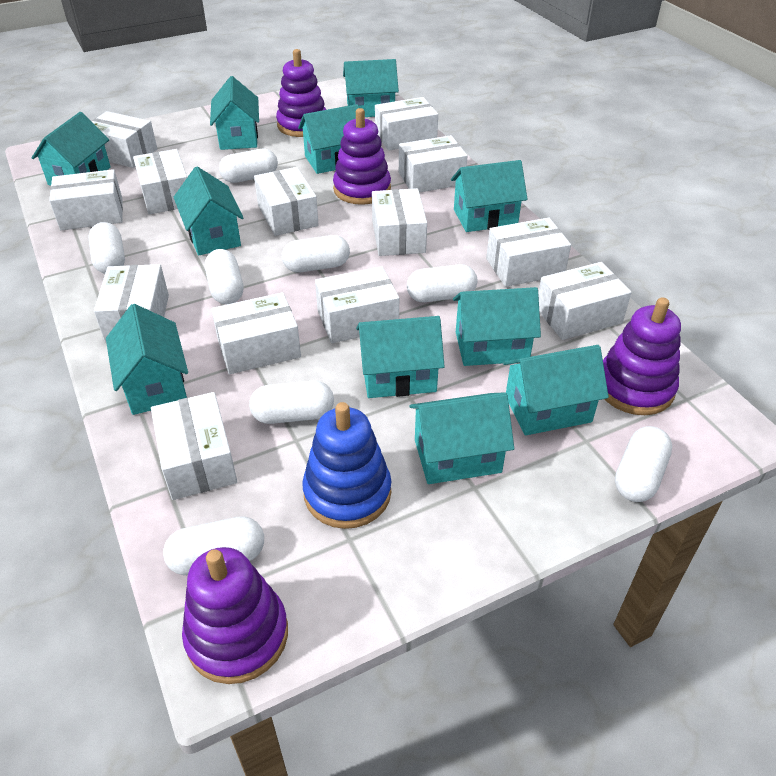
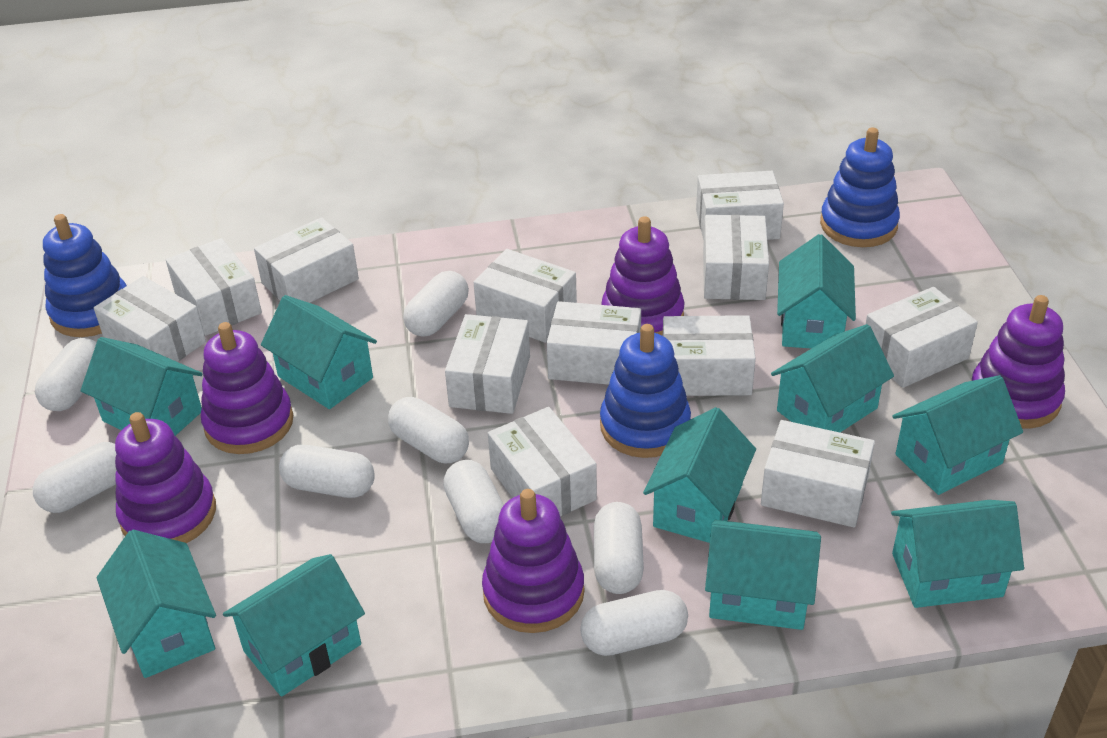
blue stacking toy: [302,402,391,529] = 1 -> [43,214,127,337] [600,324,691,458] [820,127,900,247] = 3
purple stacking toy: [182,547,288,684] [276,49,326,137] [333,108,391,205] [603,297,681,415] = 4 -> [115,412,216,543] [201,322,293,454] [482,489,585,633] [601,216,684,336] [972,295,1065,429] = 5
turquoise house: [31,112,111,186] [106,304,188,415] [174,167,243,255] [210,76,259,150] [298,104,359,174] [343,59,399,117] [356,316,445,398] [410,392,514,484] [451,160,527,232] [453,287,541,366] [503,345,609,435] = 11 -> [81,337,203,436] [97,530,216,678] [223,554,365,697] [261,295,377,409] [643,407,756,543] [705,520,821,630] [771,324,894,432] [777,234,856,348] [891,500,1024,608] [892,375,1023,495] = 10
white box: [49,169,123,230] [92,111,157,168] [94,264,169,342] [133,149,187,214] [151,392,237,500] [211,292,301,374] [254,167,319,236] [315,266,399,343] [372,188,427,256] [375,97,438,151] [399,135,467,193] [486,218,571,287] [538,262,632,340] = 13 -> [94,276,206,362] [166,238,262,336] [254,217,359,303] [445,314,530,414] [474,249,577,343] [488,407,597,516] [547,301,641,385] [663,315,756,396] [696,171,784,240] [703,215,769,300] [761,420,875,528] [865,287,978,388] = 12

